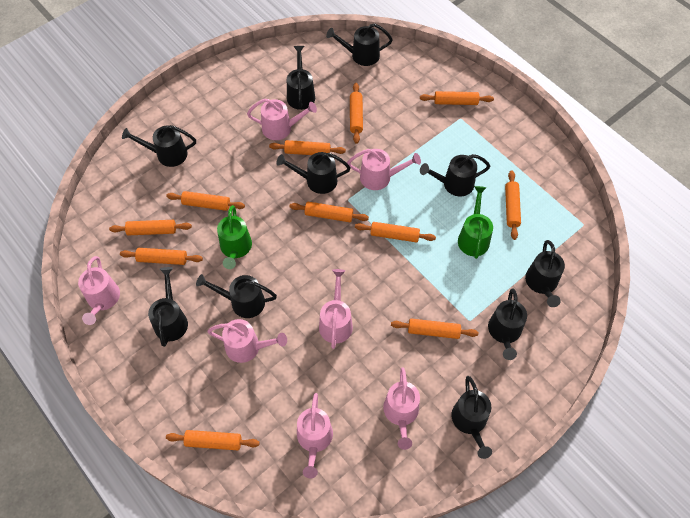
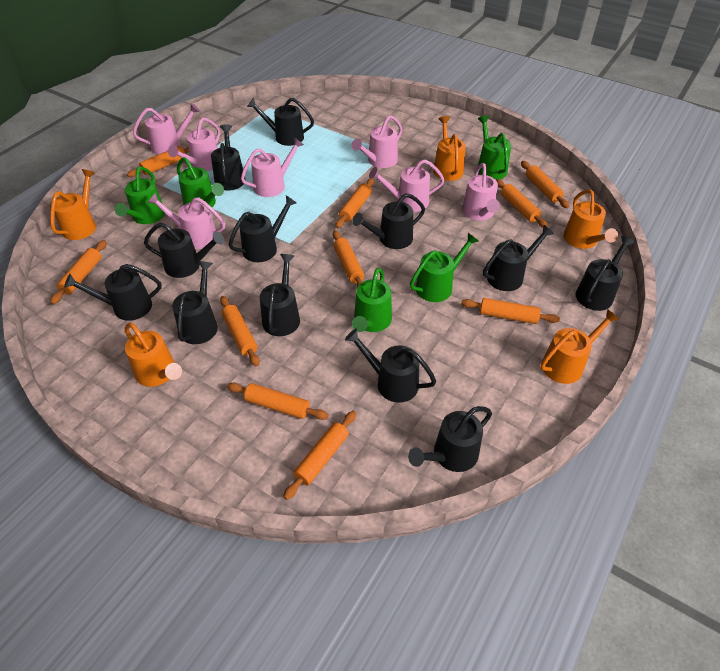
black watering can: [122,125,196,167] [148,267,188,347] [196,274,277,318] [277,152,351,194] [287,46,315,110] [326,23,393,66] [420,154,490,196] [451,376,492,459] [488,289,527,360] [525,240,565,307] = 10 -> [64,264,162,321] [144,223,224,278] [172,261,218,344] [211,124,245,191] [229,196,296,262] [247,98,314,146] [260,254,300,336] [345,329,436,403] [352,193,425,249] [408,406,492,472] [483,225,554,291] [576,236,635,311] = 12
green watering can: [217,205,252,269] [458,186,493,259] = 2 -> [115,167,165,224] [177,157,224,207] [352,268,392,332] [410,233,478,302] [478,115,511,180] = 5
orange rolling pin: [109,220,192,235] [120,248,203,265] [166,191,245,211] [166,430,260,450] [269,140,346,155] [289,202,369,222] [350,83,363,144] [355,222,436,242] [391,319,478,339] [420,91,494,105] [505,170,521,240] = 11 -> [50,240,107,304] [127,146,189,177] [220,296,260,367] [227,383,328,420] [283,411,356,500] [333,230,364,287] [335,178,374,228] [461,298,560,324] [496,179,548,228] [521,161,570,208] = 10
orange watering can: none = 0 -> [50,169,96,240] [125,323,182,387] [433,116,466,181] [540,309,620,384] [563,189,618,249] = 5

